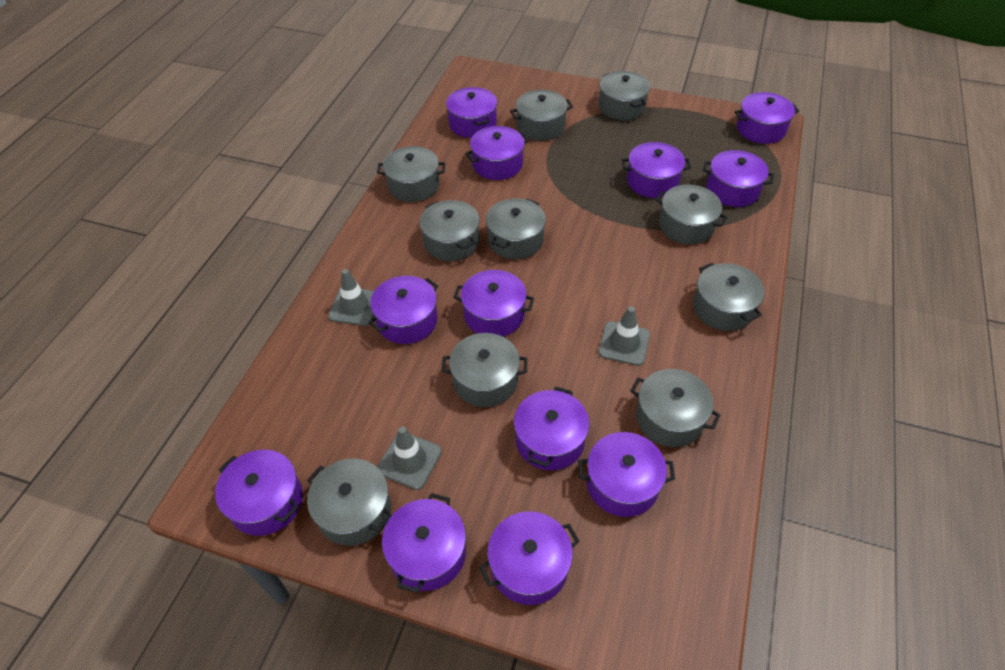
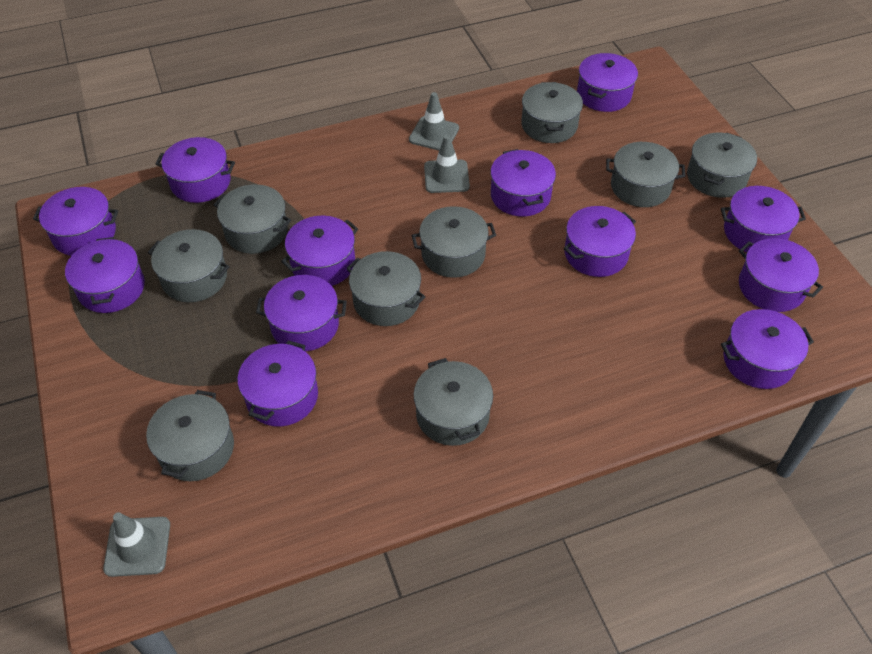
grey pot: [307,458,392,546] [377,146,445,202] [420,200,480,261] [442,333,527,407] [486,198,546,259] [510,90,573,141] [599,71,650,120] [630,369,721,447] [655,184,728,245] [693,263,764,331] = 10 -> [146,390,234,481] [148,229,230,302] [214,184,291,254] [346,251,425,326] [411,206,496,278] [414,358,493,446] [521,82,583,143] [606,142,685,207] [687,133,757,198] = 9

